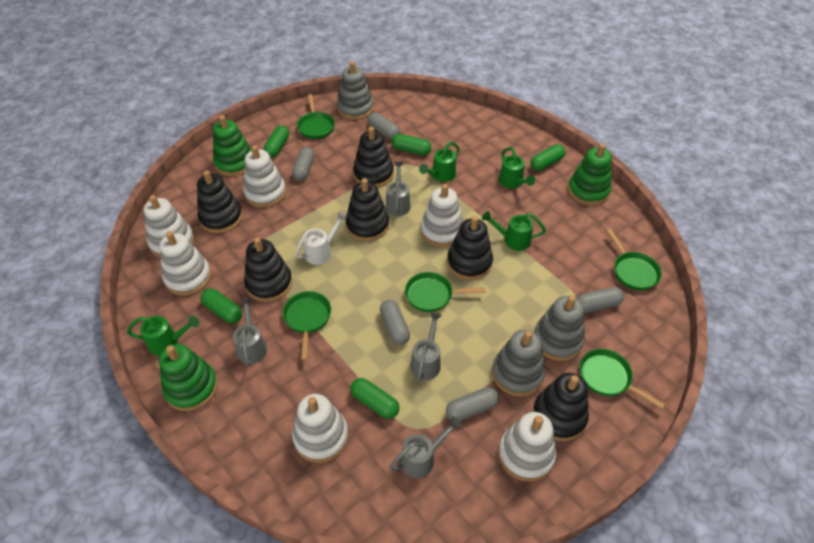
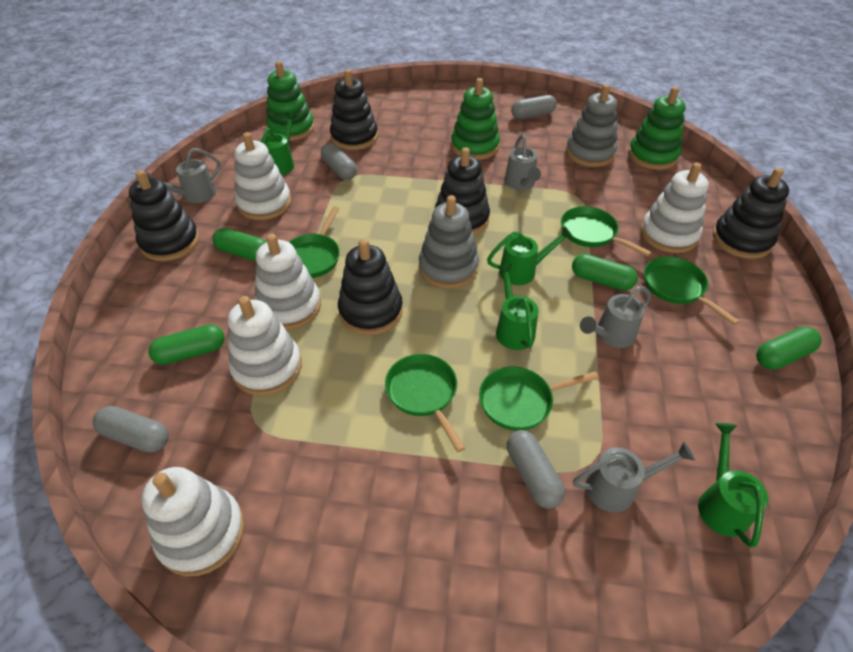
black stacking toy: [197,170,243,233] [244,237,292,302] [346,178,389,241] [353,127,394,188] [447,216,493,280] [532,373,589,441] = 6 -> [129,170,199,261] [330,69,378,150] [338,239,403,335] [435,147,490,235] [713,168,789,259] = 5
green capsule: [201,288,242,323] [264,125,289,157] [350,378,399,419] [392,134,432,155] [531,144,565,171] = 5 -> [148,325,225,365] [212,228,266,261] [572,254,638,291] [756,327,822,370] = 4
grey capsule: [292,147,315,181] [368,112,400,139] [380,300,410,345] [446,387,499,421] [577,287,624,313] = 5 -> [93,406,169,453] [321,143,357,180] [507,430,565,509] [511,95,557,119] = 4
grey stacking toy: [337,61,374,120] [492,330,545,396] [534,295,585,361] = 3 -> [419,195,479,289] [566,84,618,167] = 2
white stacking toy: [144,195,194,258] [160,231,211,296] [243,145,286,208] [292,394,349,463] [421,184,463,247] [498,412,556,482] = 6 -> [141,467,245,577] [228,296,302,396] [234,132,291,220] [255,234,321,330] [640,163,709,253] = 5
white watering can: [295,212,347,265] = 1 -> none = 0

